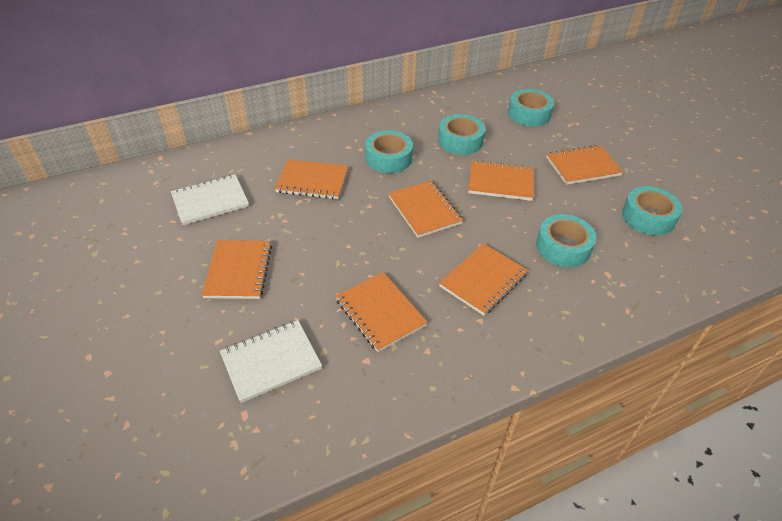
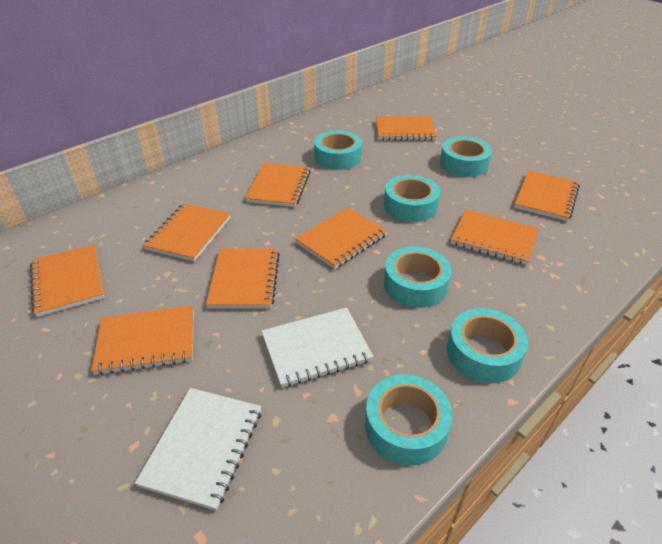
orange notebook: [202,240,272,299] [275,159,348,199] [336,272,428,352] [388,180,463,238] [439,243,528,316] [468,160,534,201] [546,145,623,185] = 7 -> [30,245,105,317] [91,306,194,375] [143,203,230,262] [206,248,280,309] [245,163,311,207] [295,207,388,269] [376,116,437,140] [451,210,539,265] [514,170,580,221] = 9
turquoise tape: [365,130,413,173] [438,114,485,155] [508,89,554,126] [536,214,596,267] [622,186,682,236] = 5 -> [314,130,362,170] [365,374,452,466] [384,175,440,222] [384,246,452,308] [440,137,492,177] [447,308,528,383] = 6

